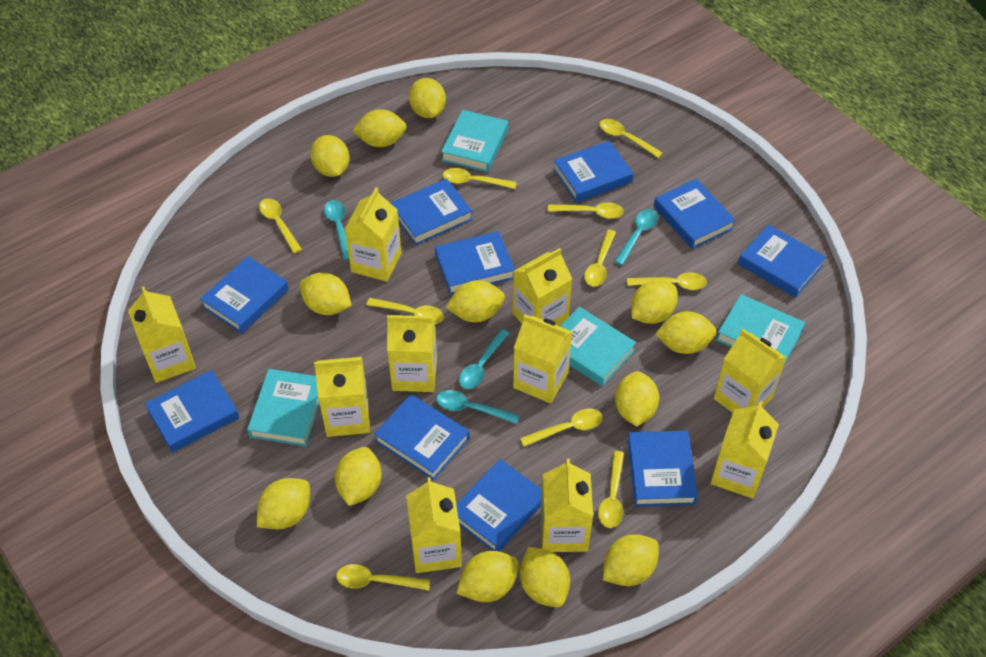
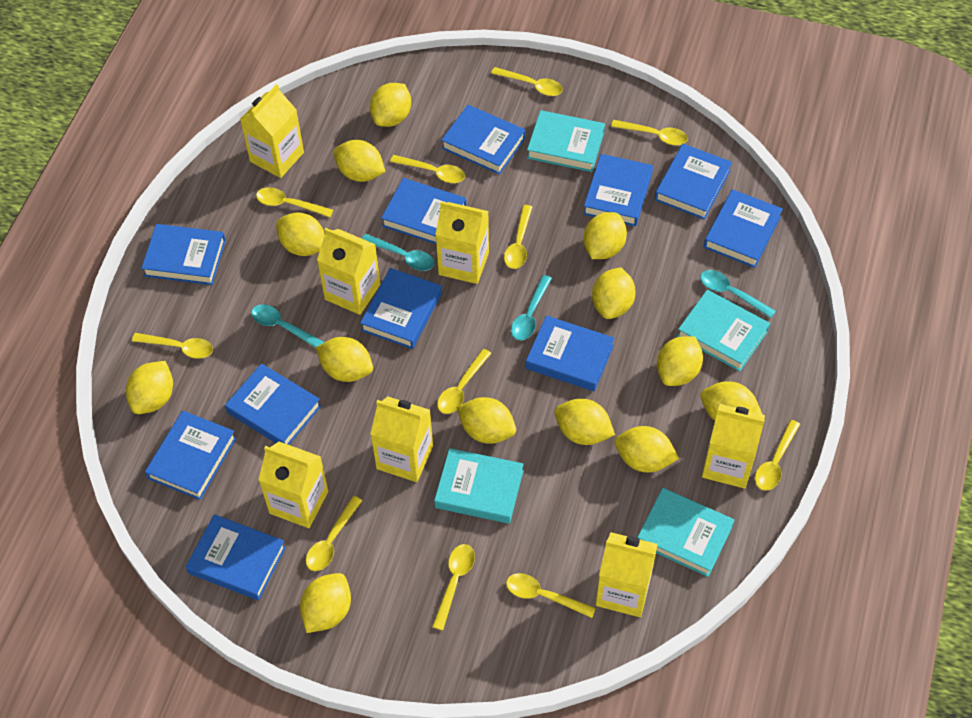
blue book: [145,370,240,453] [200,256,289,333] [374,394,469,480] [391,178,473,245] [435,231,515,295] [456,459,542,552] [553,141,634,203] [628,431,698,506] [654,179,736,249] [738,224,826,298] = 10 -> [141,224,226,285] [145,411,236,500] [186,514,286,600] [225,363,321,445] [360,268,442,349] [381,178,466,244] [441,105,526,175] [526,315,615,391] [583,154,653,226] [655,144,732,220] [704,189,783,268] = 11
yellow carton: [128,287,196,383] [314,357,370,437] [345,187,401,282] [387,315,437,392] [406,477,462,573] [513,248,572,326] [513,314,572,403] [540,459,593,552] [711,401,779,499] [714,329,787,413] = 10 -> [240,84,304,178] [258,442,328,528] [317,228,380,315] [370,397,433,482] [435,201,489,284] [596,532,658,617] [702,404,765,489] = 7
yellow spoon: [259,198,302,253] [336,564,430,590] [366,298,444,324] [443,168,517,189] [520,409,603,447] [548,202,624,219] [584,230,616,287] [598,451,624,528] [600,119,663,158] [627,272,707,290] = 10 -> [132,333,213,359] [256,187,333,217] [306,496,362,571] [390,155,465,183] [432,544,475,630] [437,349,492,414] [491,67,563,96] [504,205,532,269] [506,573,596,618] [611,120,688,145] [755,420,800,491] = 11

